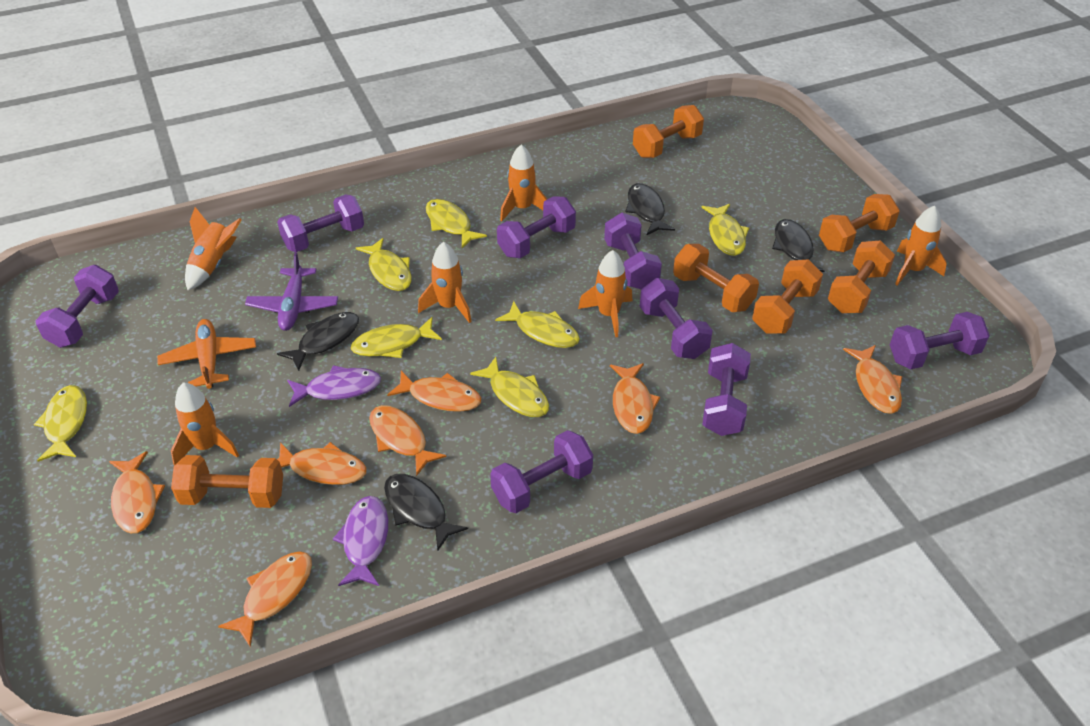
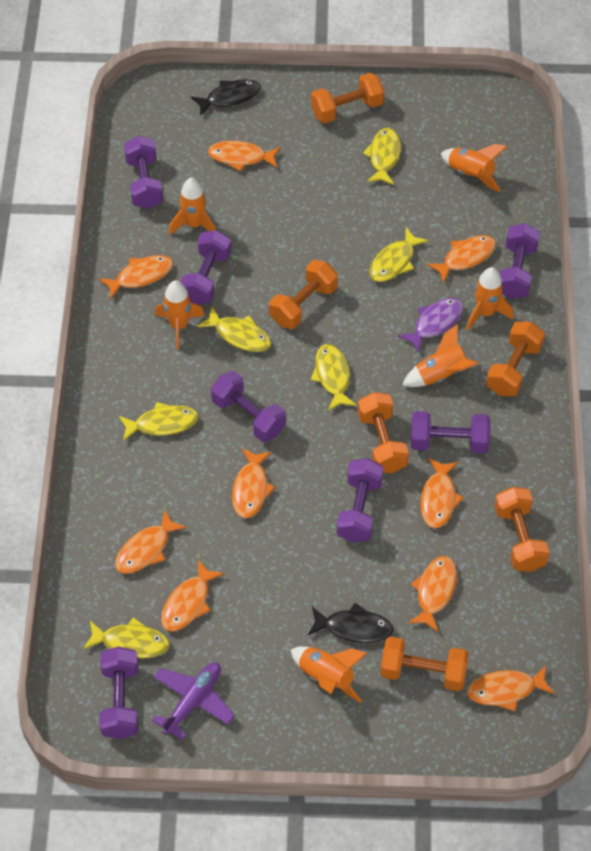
black fish: [277,312,359,371] [384,474,468,550] [625,183,675,235] [772,219,824,272] = 4 -> [191,79,261,116] [308,603,394,643] = 2
orange fish: [109,451,165,533] [218,551,312,647] [277,442,367,485] [369,405,446,476] [387,371,481,412] [610,363,660,434] [843,345,902,414] = 7 -> [99,255,173,299] [115,510,187,574] [161,560,224,632] [208,141,280,172] [232,448,275,518] [408,556,457,632] [420,458,464,528] [427,235,496,283] [467,665,555,711] = 9
orange plane: [157,319,256,389] = 1 -> none = 0
purple dumbbell: [36,265,119,348] [277,194,364,252] [490,430,593,513] [497,197,576,258] [604,213,662,289] [640,278,713,359] [702,343,751,436] [890,312,990,369] = 8 -> [99,647,138,739] [124,136,163,209] [181,230,231,304] [211,371,286,442] [337,458,384,542] [411,411,491,453] [500,223,540,299] = 7
purple fish: [287,365,381,407] [333,496,388,586] = 2 -> [398,298,463,353] = 1
yellow fish: [34,385,87,462] [351,317,442,358] [356,238,412,291] [426,199,487,248] [470,357,549,417] [495,301,580,348] [701,204,749,256] = 7 -> [83,617,170,658] [119,402,199,441] [197,307,271,352] [311,344,357,410] [363,128,401,185] [369,227,429,282] = 6

